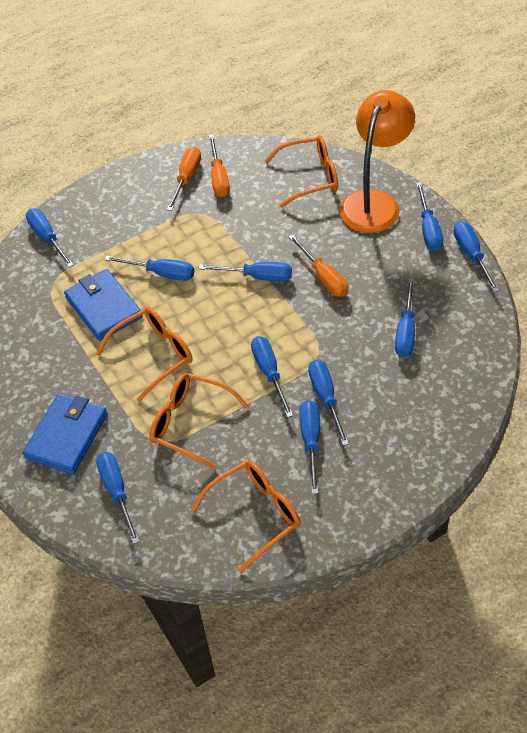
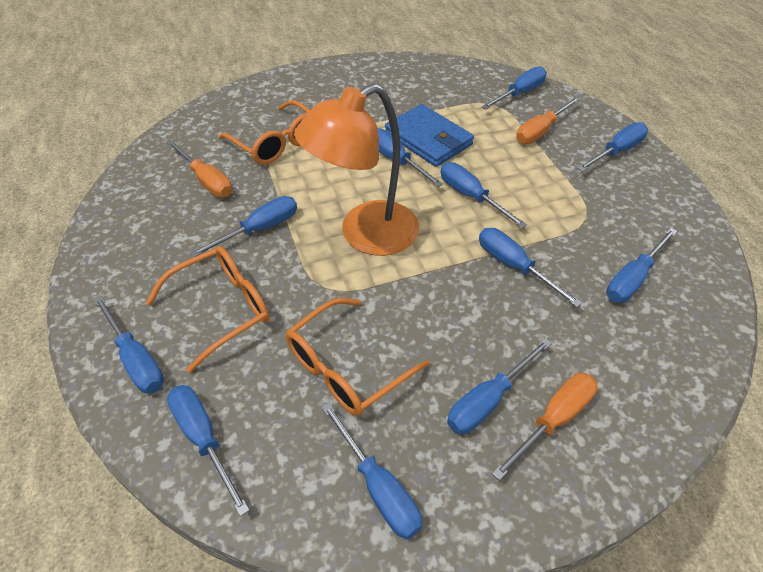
blue screwdriver: [26,208,74,267] [96,452,140,544] [105,255,194,281] [199,262,292,282] [251,336,293,418] [300,400,320,494] [308,360,349,446] [395,278,415,357] [416,182,443,251] [454,221,500,292] = 10 -> [93,296,164,394] [167,385,249,516] [190,196,297,258] [321,402,422,539] [377,128,443,187] [441,162,527,228] [447,338,552,434] [479,228,582,307] [482,67,547,109] [577,122,648,172] [606,228,677,303] = 11
blue wallet: [23,393,108,474] [64,269,143,341] = 2 -> [385,104,474,167] = 1
orange glasses: [96,307,192,402] [149,373,249,470] [191,460,300,572] [264,136,338,208] = 4 -> [146,246,270,373] [219,100,310,165] [286,298,429,416] = 3

